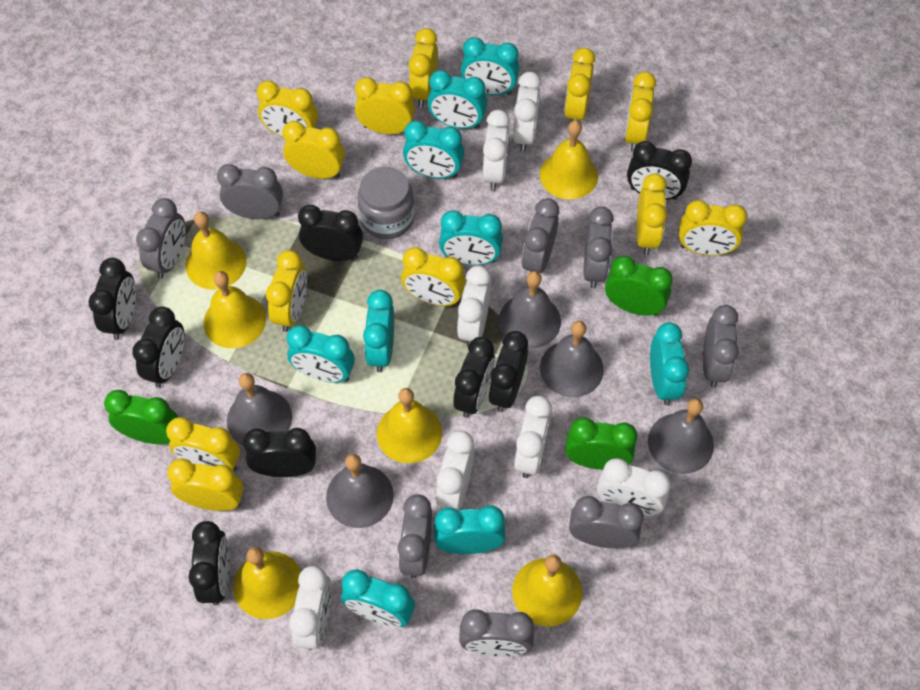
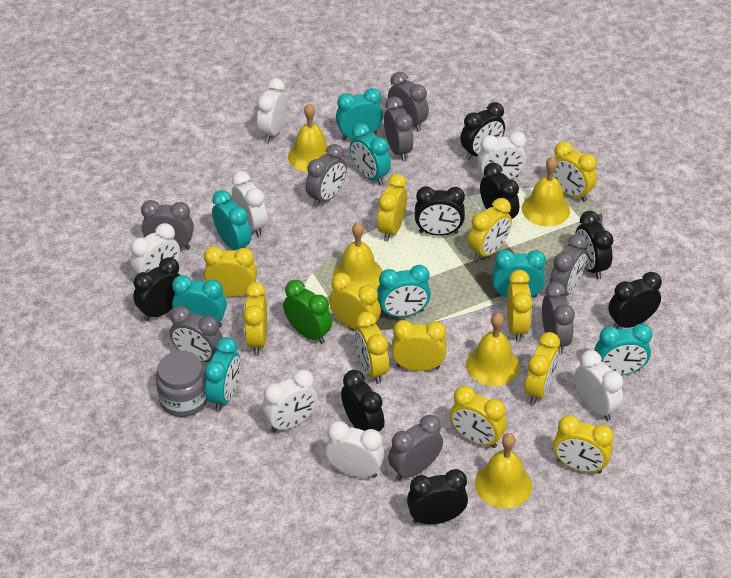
green clock: [104,390,178,444] [565,417,638,470] [605,256,673,316] = 3 -> [283,280,332,344] = 1
grey bell: [227,373,292,446] [326,454,394,528] [499,271,561,348] [540,321,604,397] [648,398,714,474] = 5 -> none = 0
turquoise clock: [287,325,355,383] [341,569,415,627] [363,290,394,373] [403,121,464,178] [427,70,487,129] [434,505,505,554] [439,210,503,265] [461,37,520,95] [650,322,689,405] = 9 -> [172,275,227,327] [204,337,240,411] [212,190,252,250] [336,88,383,140] [350,123,391,185] [377,265,431,317] [492,250,546,298] [594,324,652,375] = 8
yellow bell: [185,211,247,290] [203,271,266,348] [233,547,301,619] [377,388,442,463] [512,554,582,626] [540,120,598,199] = 6 -> [288,104,328,172] [333,222,383,289] [466,313,519,386] [475,433,532,509] [522,156,570,227] = 5

